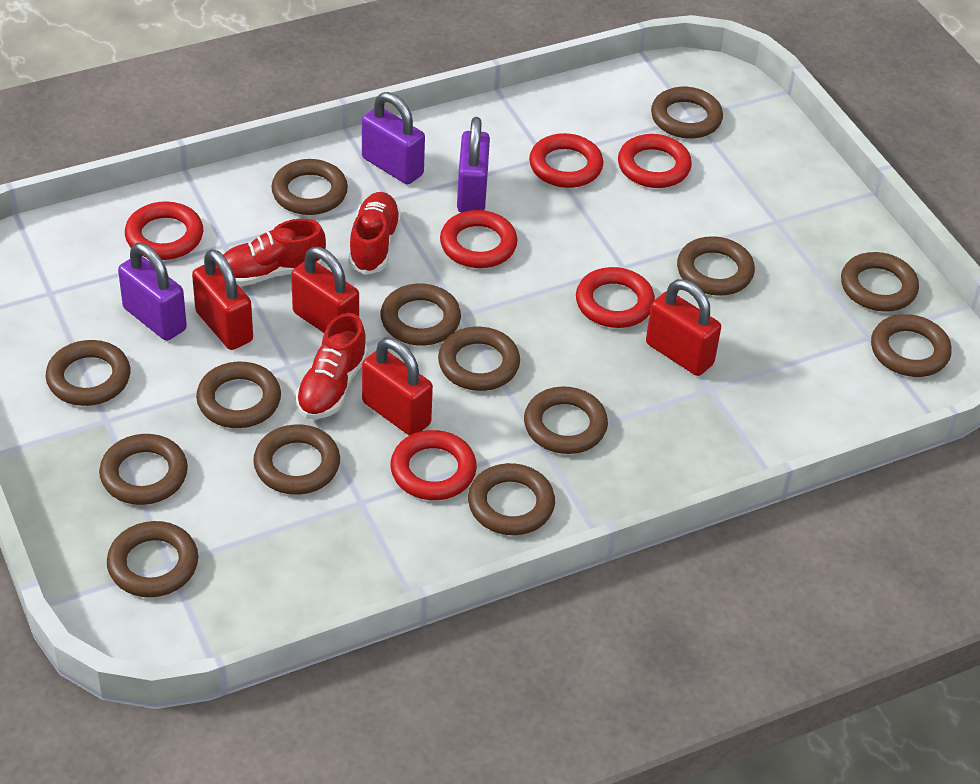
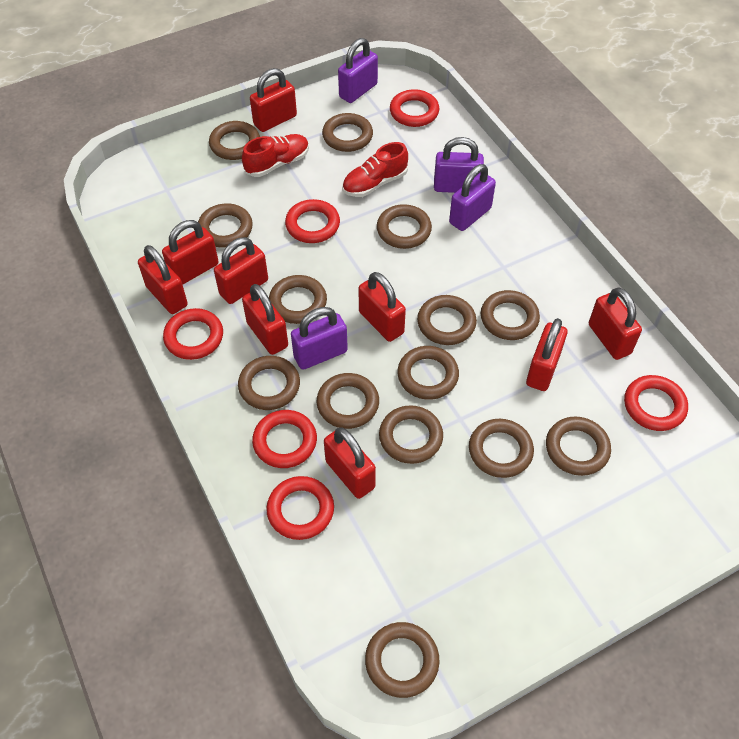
purple padlock: [118,243,187,341] [362,92,425,184] [457,117,490,213] = 3 -> [291,307,348,370] [338,38,378,103] [434,137,484,193] [449,164,496,231] = 4
red padlock: [192,249,253,350] [291,247,359,333] [362,338,433,436] [646,279,721,376] = 4 -> [138,245,188,314] [162,220,219,285] [214,237,268,304] [242,284,288,355] [250,68,297,132] [324,427,376,499] [358,272,406,342] [526,318,568,391] [589,288,642,360] = 9
red shoe: [223,219,326,286] [296,313,368,419] [349,192,401,275] = 3 -> [242,134,309,177] [342,142,408,197] = 2

